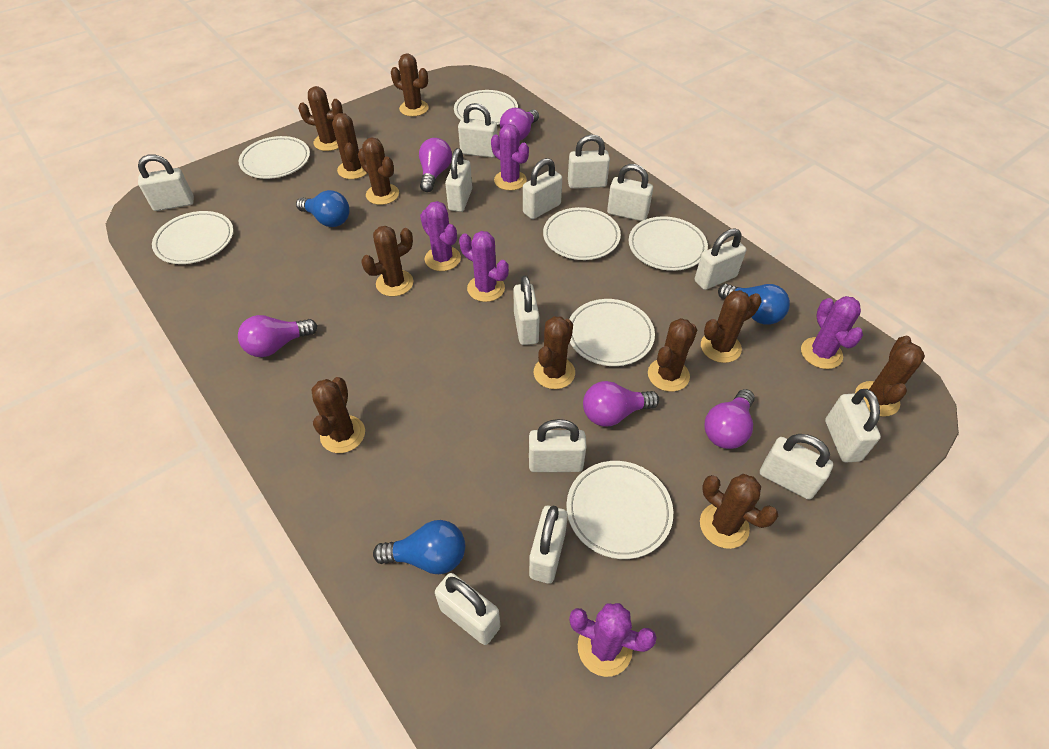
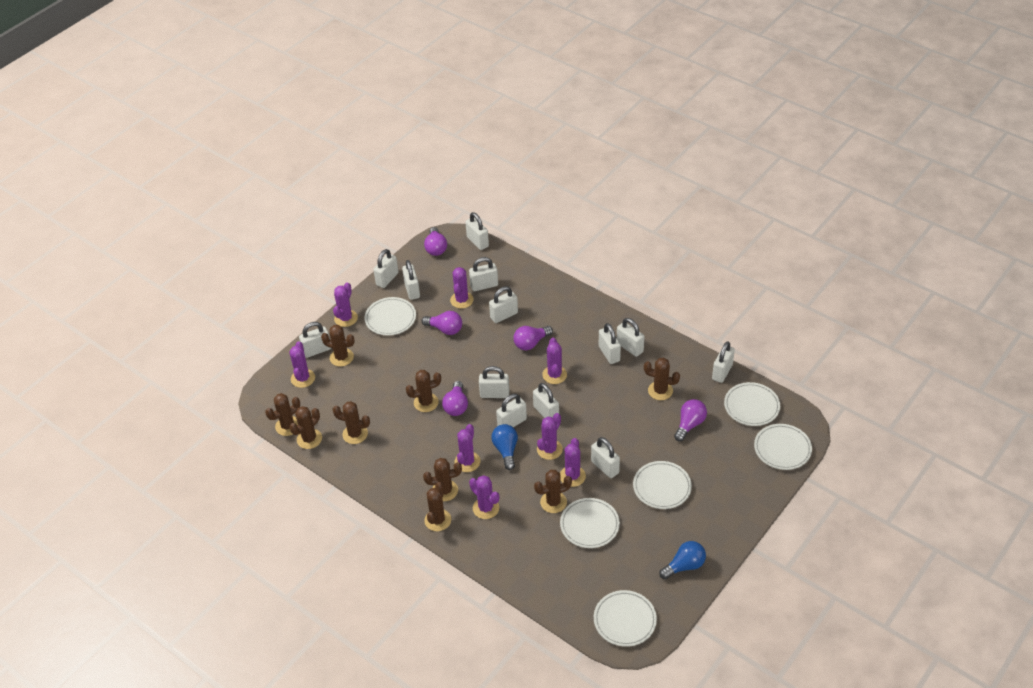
blue light bulb: [296,190,350,227] [373,520,465,574] [718,284,790,325] = 3 -> [491,424,518,470] [659,541,706,579] = 2
brown cactus: [298,86,343,151] [311,377,365,453] [332,113,367,179] [358,138,399,205] [361,226,413,296] [391,53,429,117] [534,316,575,389] [648,318,697,392] [700,474,778,549] [701,290,762,363] [855,336,925,417] = 11 -> [265,393,300,436] [289,406,322,449] [321,325,355,367] [332,401,370,444] [406,370,441,412] [423,458,462,501] [424,482,451,531] [534,470,572,513] [644,358,680,400] = 9
purple cactus: [420,201,461,271] [459,231,509,302] [491,124,529,191] [569,603,657,677] [801,296,863,369] = 5 -> [289,341,315,388] [333,283,358,327] [450,267,474,309] [454,424,481,472] [469,475,499,519] [537,413,563,460] [542,338,567,384] [560,438,586,487] = 8
white plate: [152,211,234,264] [239,136,310,179] [454,90,518,125] [543,207,621,260] [566,461,673,559] [569,299,655,366] [629,216,708,271] = 7 -> [364,297,416,336] [560,498,620,548] [594,590,657,647] [633,461,692,509] [724,382,780,426] [754,424,812,470] = 6

